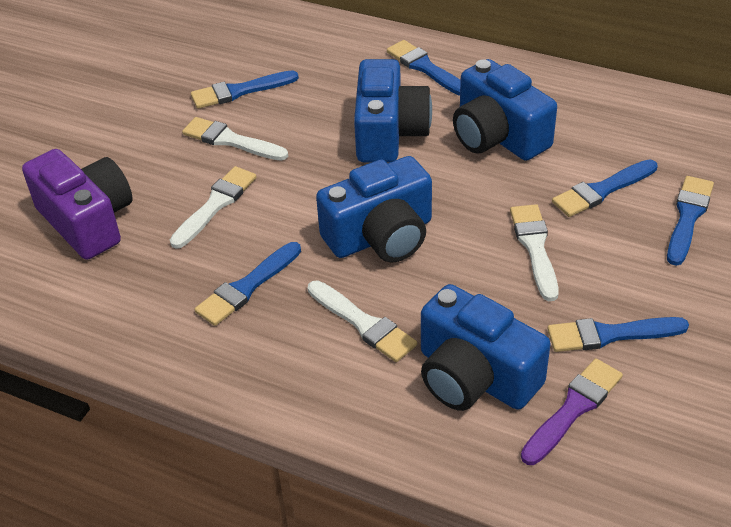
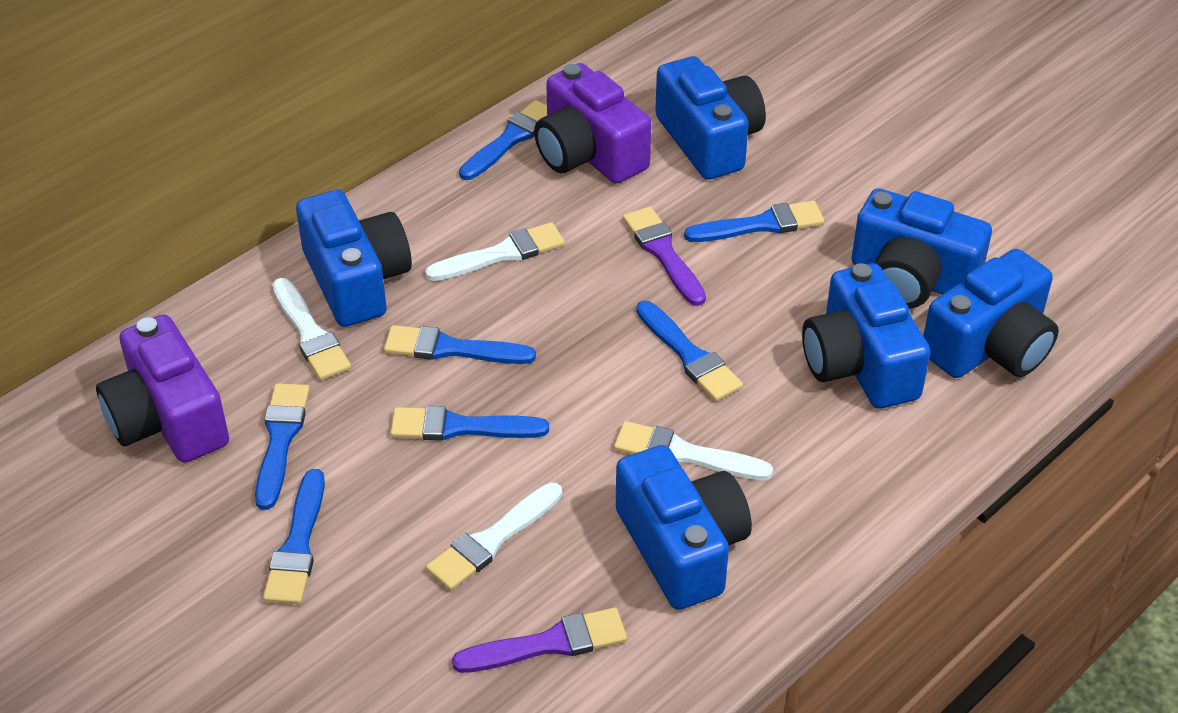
blue brush: [191,70,299,109] [195,242,301,326] [387,40,461,96] [547,317,689,352] [552,159,658,217] [667,176,714,266] = 6 -> [255,383,310,510] [263,469,325,604] [384,325,536,364] [390,406,549,441] [459,100,547,180] [636,301,743,401] [684,200,824,242] = 7
blue camera: [316,156,432,263] [354,59,432,163] [421,284,551,411] [453,59,557,161] = 4 -> [296,190,412,327] [616,445,752,610] [655,56,766,180] [802,263,931,409] [852,188,992,309] [923,249,1059,378] = 6
purple brush: [521,358,623,465] = 1 -> [452,607,627,673] [623,206,706,306] = 2
purple camera: [22,149,133,260] = 1 -> [96,315,229,463] [534,63,651,184] = 2

